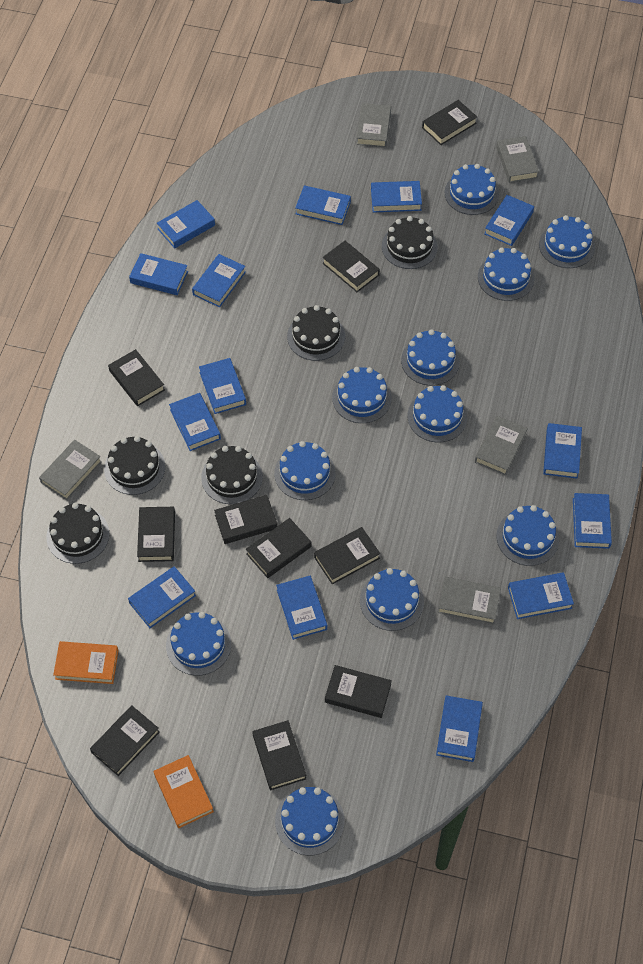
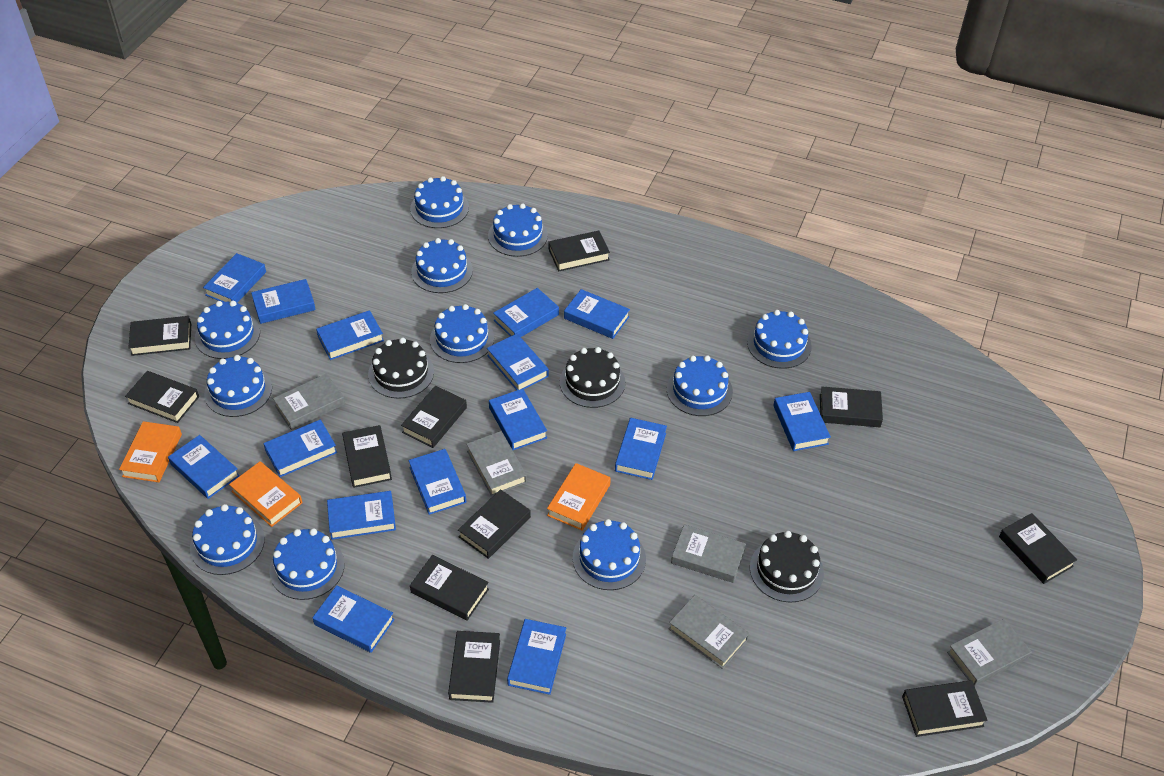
black book: [90,705,160,776] [108,349,165,406] [137,507,175,562] [214,495,278,544] [246,518,311,578] [252,720,306,790] [314,527,380,585] [322,241,380,292] [325,665,392,718] [422,100,477,145] = 10 -> [125,371,199,423] [128,316,191,356] [342,425,392,488] [401,386,467,448] [410,555,489,621] [448,631,500,703] [458,489,531,559] [548,231,610,271] [820,387,883,427] [902,680,988,737] [999,513,1077,584] = 11
black cake: [46,503,110,564] [104,436,165,495] [201,446,263,504] [287,305,345,361] [382,216,438,269] = 5 -> [368,338,434,399] [560,347,625,408] [750,531,824,603] = 3
blue book: [128,566,196,628] [129,253,188,295] [157,200,215,248] [169,393,221,451] [192,254,246,307] [199,358,246,414] [276,576,327,640] [295,185,351,225] [371,181,422,213] [436,695,483,762] [484,195,534,246] [508,572,574,619] [543,423,582,479] [573,493,612,549] = 14 -> [168,435,240,499] [203,253,266,303] [251,279,316,324] [263,419,337,477] [313,585,395,653] [316,310,384,360] [327,491,396,540] [408,449,466,515] [487,333,549,390] [489,388,547,450] [493,288,559,337] [507,619,566,695] [564,289,630,339] [615,418,667,480] [773,392,831,451] = 15
orange book: [53,641,119,684] [154,755,214,828] = 2 -> [119,421,182,482] [229,461,302,527] [547,463,611,531] = 3

